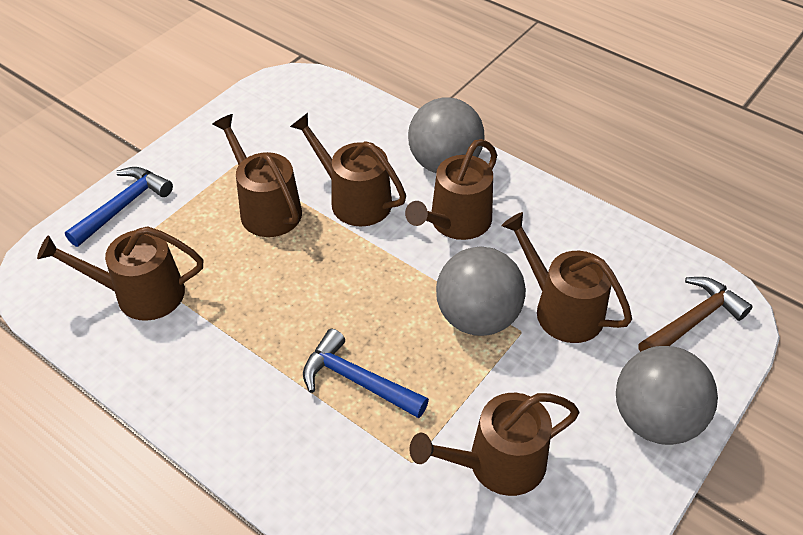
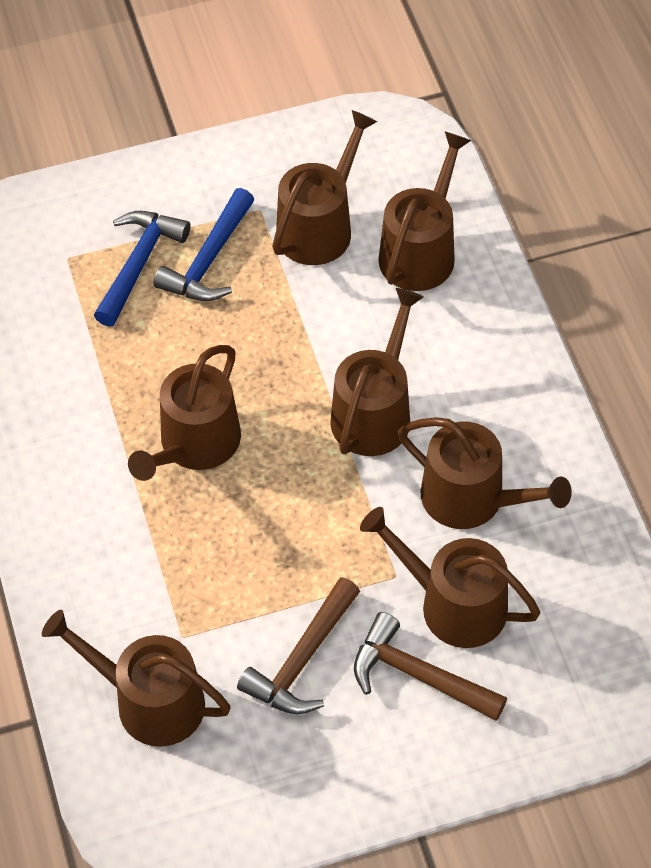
brown hammer: [638,277,752,352] = 1 -> [237,577,360,714] [354,612,507,721] = 2
brown watering can: [37,226,203,321] [212,114,302,237] [290,113,406,226] [405,139,497,240] [409,393,579,496] [501,212,632,343] = 6 -> [42,610,231,747] [128,345,241,481] [272,110,377,265] [330,288,424,456] [360,507,540,648] [378,132,471,291] [398,417,572,529] = 7
grey ball: [408,97,484,173] [436,246,526,336] [616,346,718,445] = 3 -> none = 0

